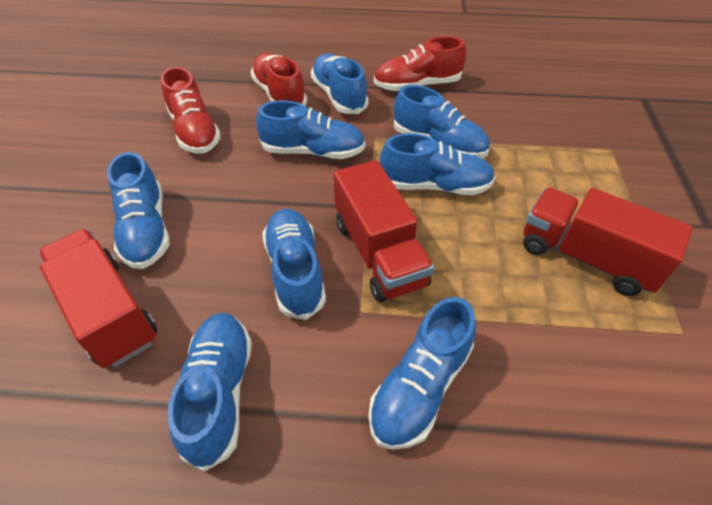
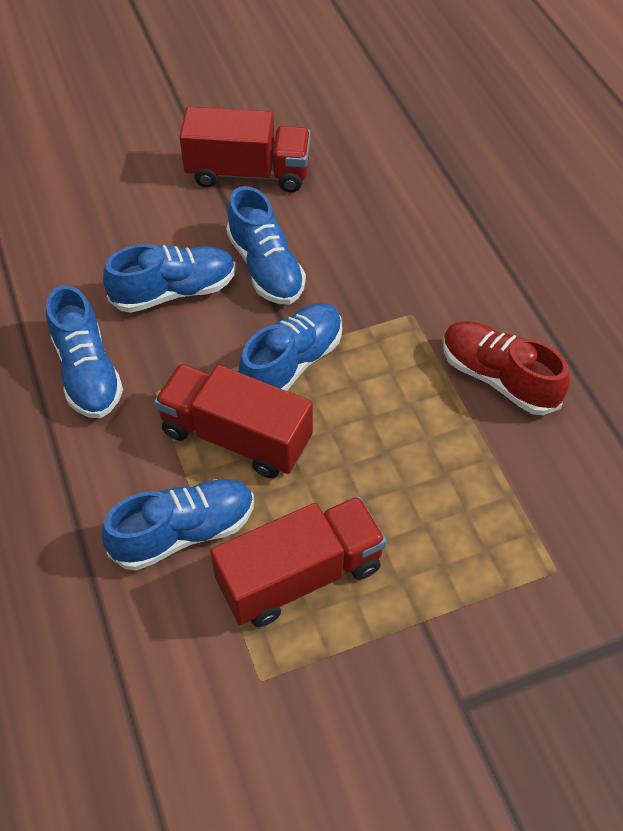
blue shoe: [107,152,169,269] [167,313,252,472] [256,100,365,159] [262,209,326,320] [311,53,368,114] [368,297,476,450] [380,133,495,195] [394,85,490,158] = 8 -> [46,285,123,418] [102,479,254,571] [103,244,236,313] [226,186,306,304] [238,303,342,391] = 5
red shoe: [161,67,221,153] [251,53,307,106] [374,36,466,91] = 3 -> [443,321,570,415] = 1

